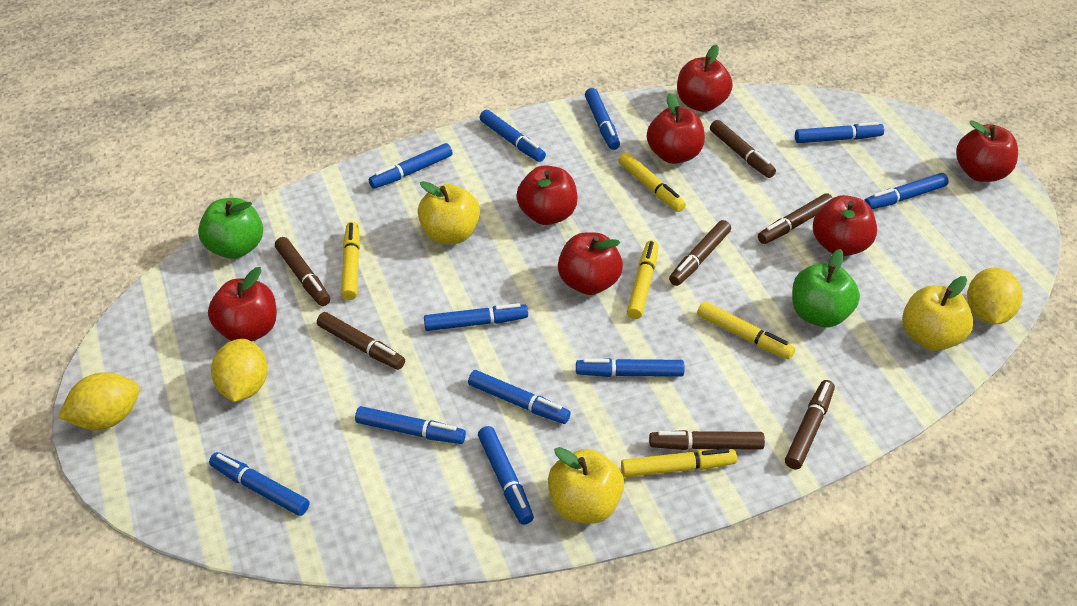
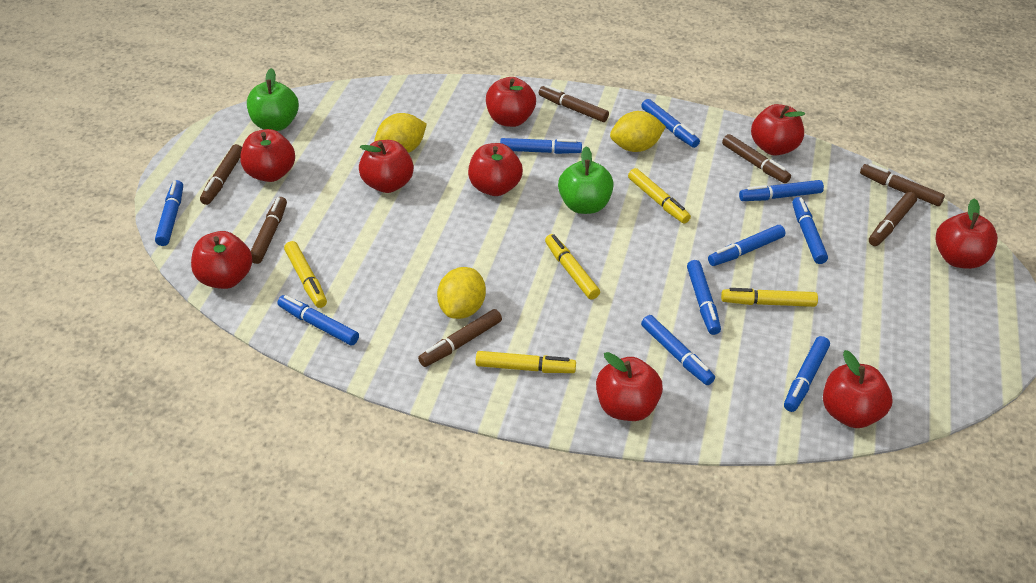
blue marker: [209,452,309,516] [355,406,466,444] [369,143,453,189] [424,303,528,331] [468,370,570,424] [478,426,534,525] [480,110,546,162] [576,358,685,377] [585,88,620,150] [795,122,884,143] [864,173,949,209] = 11 -> [155,180,183,246] [278,295,359,345] [500,138,582,154] [641,99,700,148] [641,315,715,385] [687,260,721,335] [708,225,785,266] [739,180,824,201] [784,336,830,412] [792,197,828,264] = 10
red apple: [208,267,277,341] [516,165,578,225] [558,232,623,295] [647,93,705,164] [677,45,733,112] [813,195,877,256] [956,120,1018,182] = 7 -> [191,231,253,289] [240,129,295,182] [359,140,414,193] [468,143,523,196] [486,77,536,127] [596,352,663,421] [751,104,805,156] [823,350,892,428] [936,198,998,269] = 9
yellow apple: [418,181,480,244] [548,447,624,524] [902,276,974,351] = 3 -> none = 0

